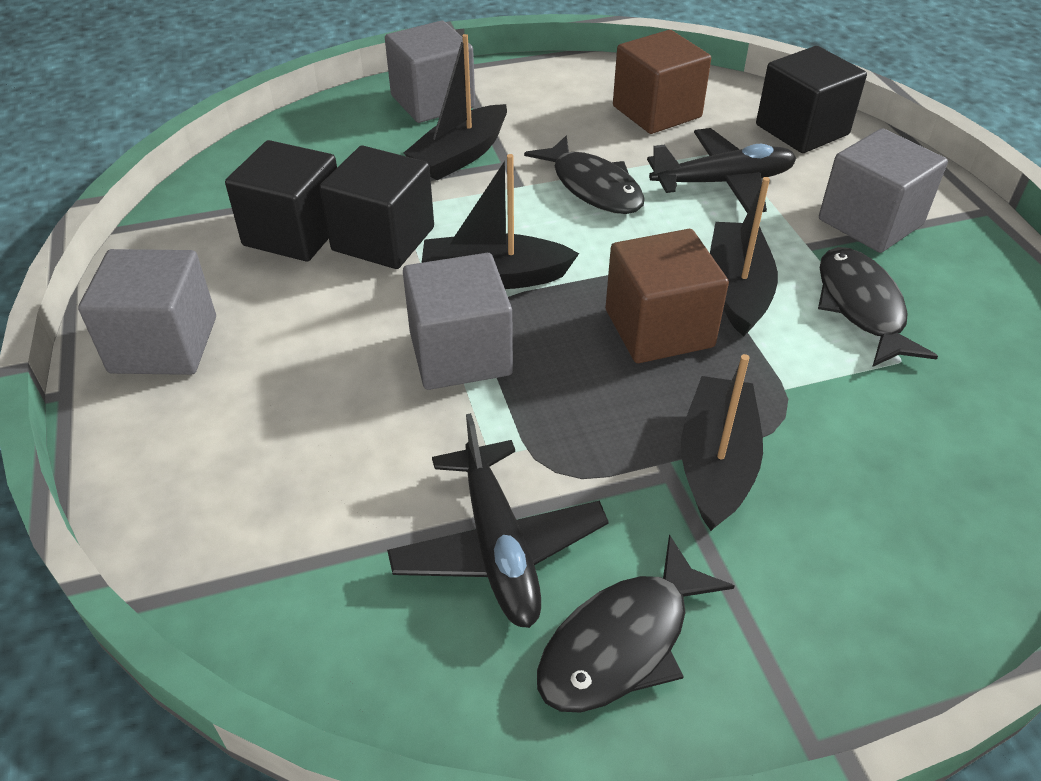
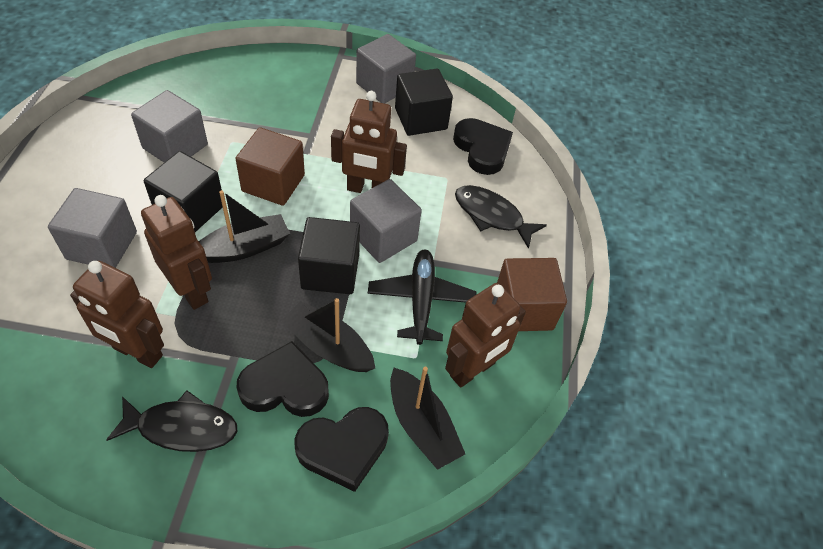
black boat: [404,34,507,180] [422,154,579,289] [681,354,763,531] [710,177,778,336] = 4 -> [199,190,290,263] [281,298,375,372] [390,367,465,470] = 3
black fish: [524,136,645,214] [537,535,735,712] [818,247,938,367] = 3 -> [106,390,238,452] [455,185,547,249] = 2
black heart: none = 0 -> [237,341,329,417] [295,407,389,492] [453,118,513,175] = 3
black plane: [387,413,609,628] [647,128,796,213] = 2 -> [368,249,476,345] = 1
brown robot: none = 0 -> [70,261,164,368] [141,195,212,310] [331,91,407,193] [445,283,526,388] = 4

